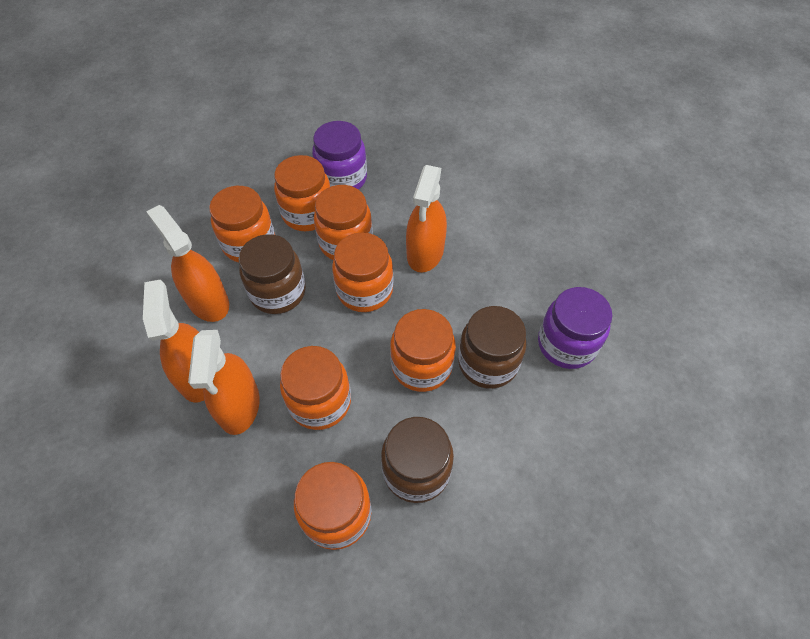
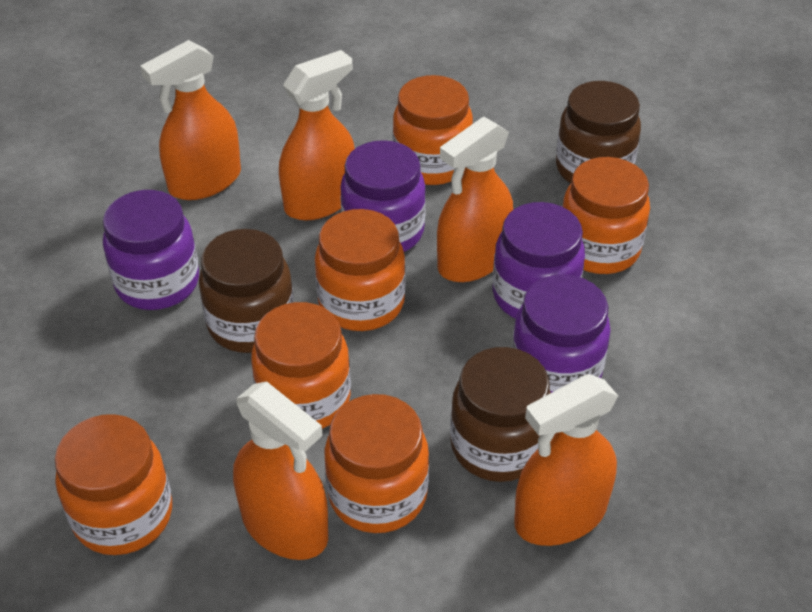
orange jar: [209,186,275,262] [274,155,330,231] [280,346,351,430] [294,462,371,550] [314,185,373,260] [332,232,394,312] [390,309,456,392] = 7 -> [55,414,172,555] [251,302,351,429] [315,209,405,331] [325,394,429,533] [393,75,473,185] [562,157,650,274] = 6
orange spray bottle: [143,280,204,403] [146,205,229,322] [188,330,260,435] [406,165,447,273] = 4 -> [140,40,241,200] [233,381,328,560] [279,50,355,221] [437,117,513,282] [514,374,618,546] = 5
purple jar: [312,121,367,190] [538,287,612,369] = 2 -> [103,190,199,310] [340,140,426,252] [492,202,585,319] [512,274,611,393] = 4

